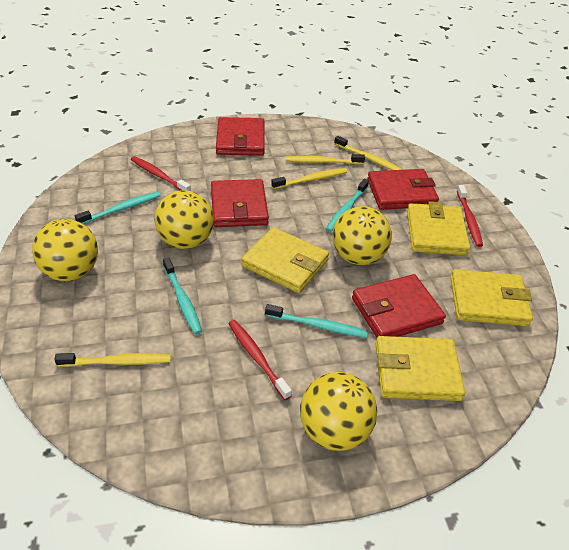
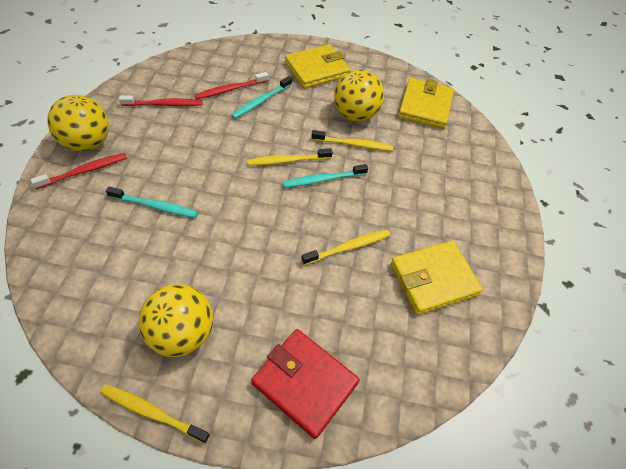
red wallet: [211,179,269,227] [216,117,265,156] [352,274,446,338] [367,169,439,210] = 4 -> [251,329,360,439] = 1
turquoise toothbrush: [75,192,161,224] [163,257,202,334] [265,304,368,338] [326,179,369,232] = 4 -> [106,187,198,218] [231,76,292,119] [282,164,368,188] = 3
yellow ball: [32,219,98,281] [154,190,214,249] [300,372,377,451] [333,206,392,265] = 4 -> [47,95,109,151] [138,284,213,357] [334,70,384,122] = 3
yellow wallet: [242,227,329,293] [376,336,465,401] [407,201,470,256] [450,269,533,326] = 4 -> [285,44,351,89] [391,241,483,315] [398,78,454,129] = 3

